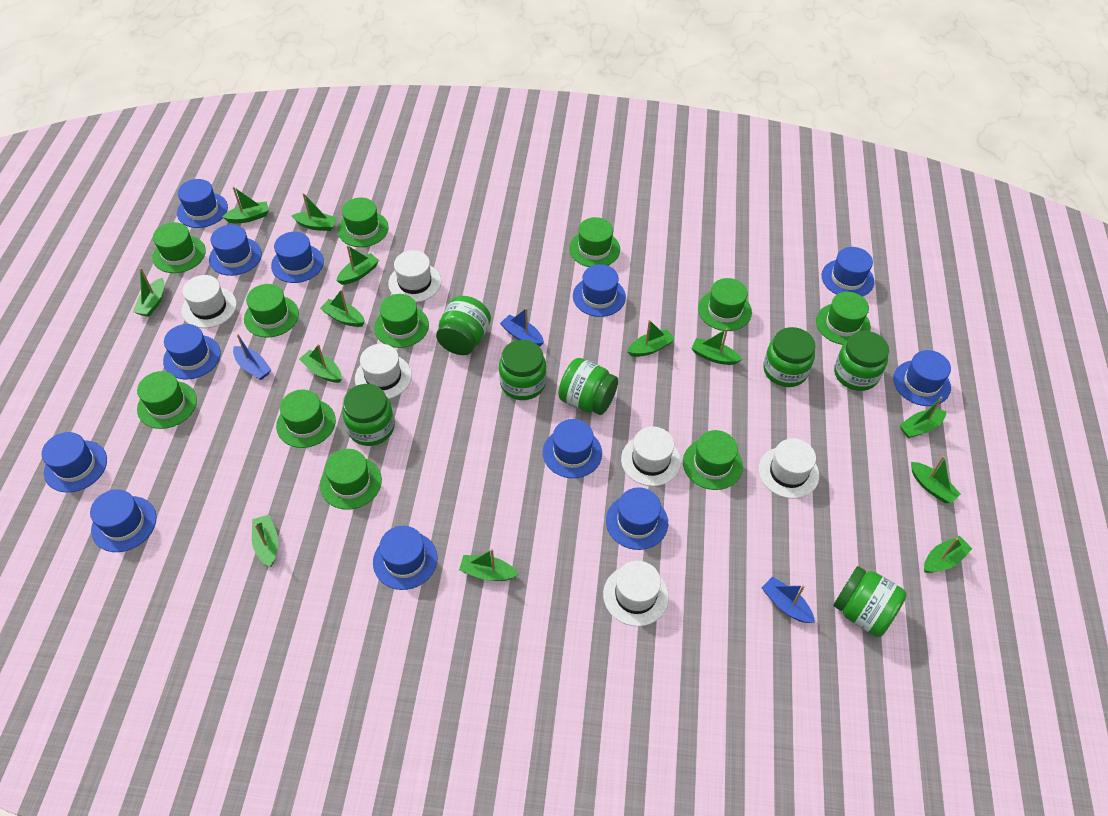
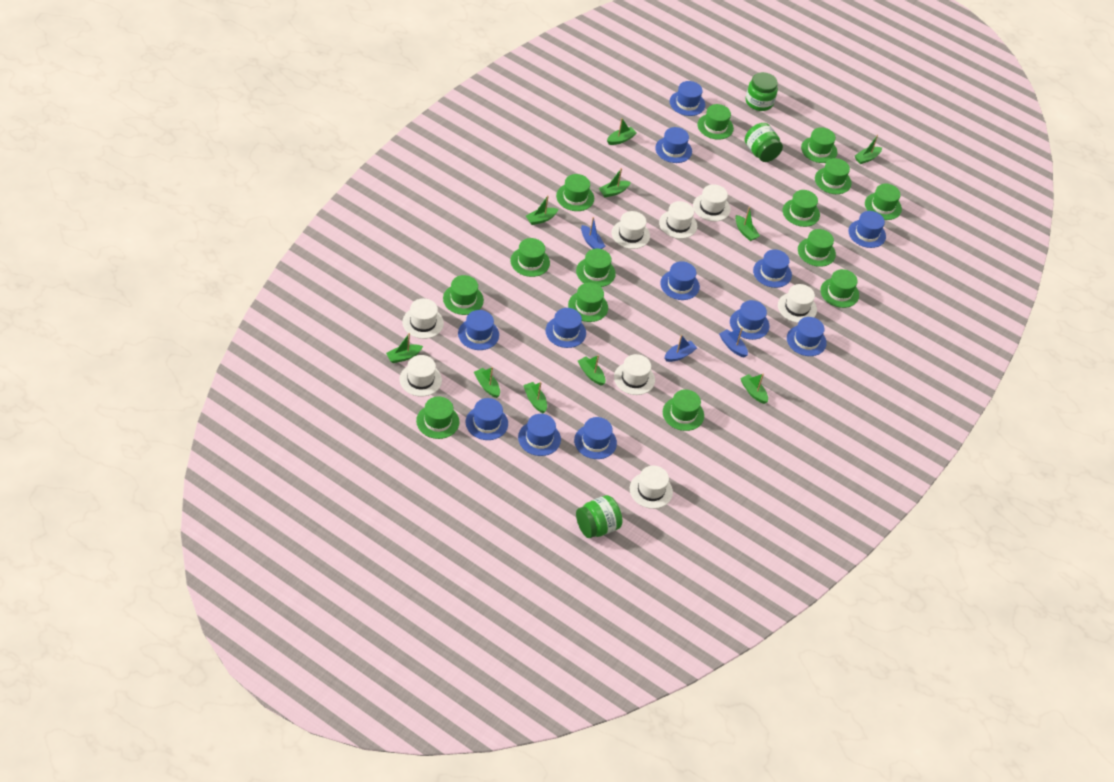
green boat: [133,268,164,317] [223,187,269,223] [252,515,278,567] [291,193,337,231] [299,344,342,383] [320,289,365,327] [336,245,379,285] [459,549,518,581] [627,320,675,357] [691,328,742,365] [900,397,946,438] [911,456,961,503] [924,536,972,573] = 13 -> [386,333,423,363] [474,367,500,398] [523,382,547,413] [526,195,558,225] [578,355,605,386] [599,168,631,197] [607,118,637,145] [735,207,760,241] [740,374,768,404] [855,135,882,164] = 10
green hat: [137,371,197,429] [152,222,206,273] [244,284,299,337] [276,390,336,448] [320,449,382,510] [338,198,389,247] [374,294,429,348] [569,217,620,267] [683,430,743,490] [698,278,752,331] [816,292,871,345] = 11 -> [416,396,460,439] [443,275,484,315] [510,238,550,277] [556,174,594,211] [568,282,608,322] [576,249,616,287] [663,389,704,431] [698,104,734,140] [783,190,820,227] [798,229,836,267] [801,127,837,163] [815,158,852,194] [820,269,859,308] [865,184,902,220] = 14
green jar: [342,384,395,446] [436,296,491,355] [499,340,546,400] [558,358,618,415] [763,327,816,387] [833,566,907,637] [834,331,889,391] = 7 -> [576,495,622,538] [745,123,783,162] [746,72,778,111] = 3
white hat: [181,275,237,328] [355,344,412,399] [388,250,441,302] [603,561,669,626] [621,427,681,486] [759,438,819,499] = 6 -> [400,355,442,396] [402,298,444,339] [612,211,650,249] [614,354,655,395] [630,466,673,509] [659,201,697,239] [693,184,731,222] [778,284,817,323] = 8

